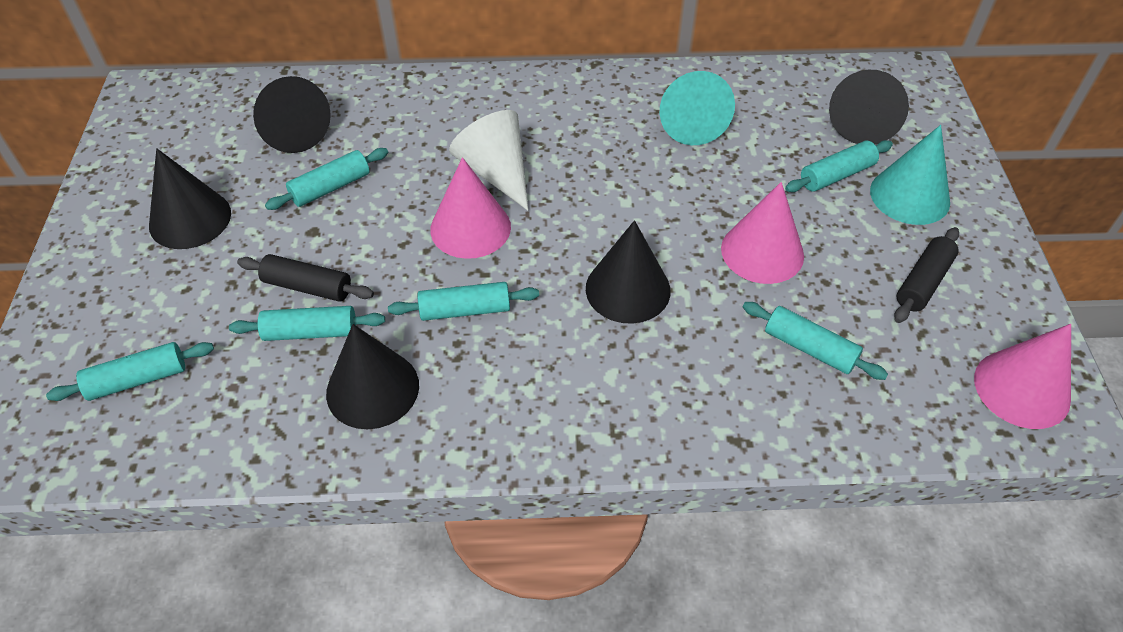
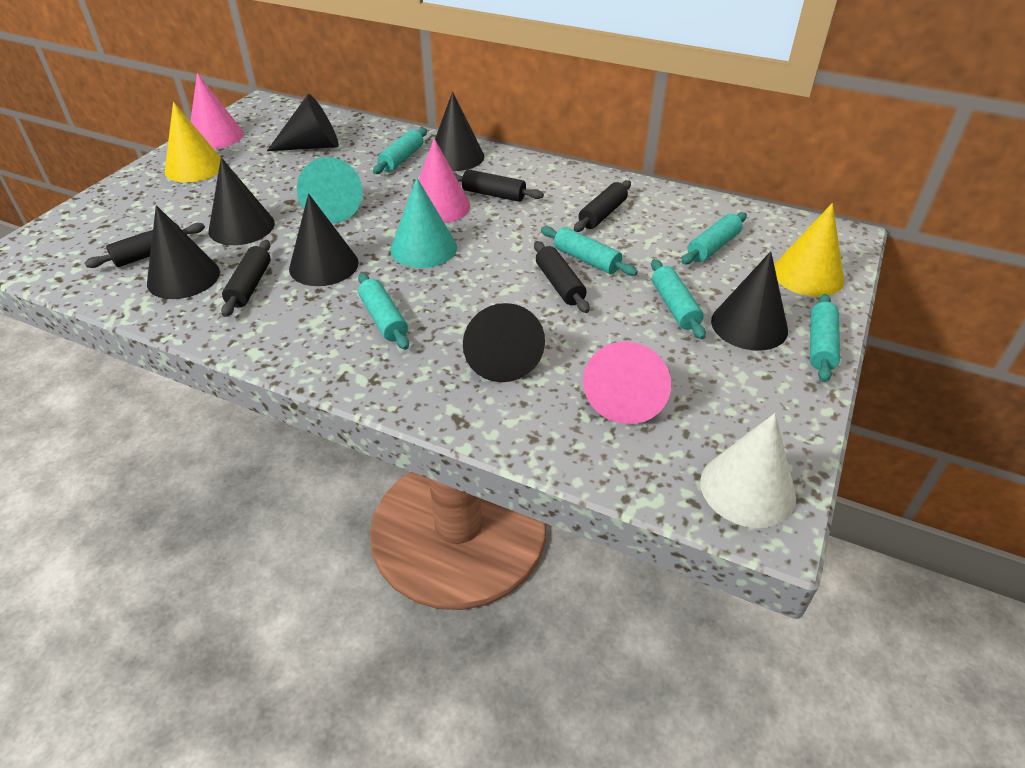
black cone: [149,148,231,249] [253,76,331,153] [326,324,419,429] [586,220,671,324] [829,70,909,144] = 5 -> [147,205,220,299] [209,157,275,245] [267,94,339,151] [289,194,359,286] [435,92,484,171] [463,303,545,382] [711,251,788,350] = 7
black rolling pin: [237,254,374,302] [894,227,959,323] = 2 -> [85,223,205,268] [221,240,271,317] [454,169,544,202] [534,241,590,313] [574,180,631,232] = 5
yellow cone: none = 0 -> [165,102,221,182] [774,203,844,297] = 2

